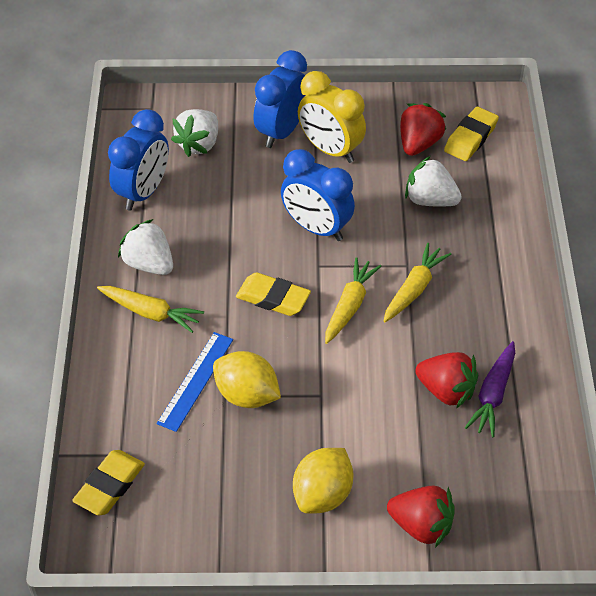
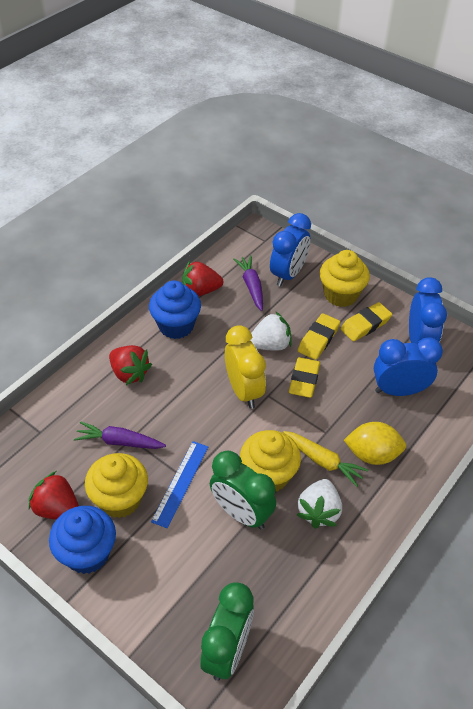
blue cupcake: none = 0 -> [49,506,116,574] [149,280,201,339] = 2
green clock: none = 0 -> [200,582,254,681] [210,451,276,530] = 2
purple carrot: [465,341,515,437] = 1 -> [74,421,166,449] [233,255,263,311] = 2
white strawberry: [118,219,173,275] [171,109,218,157] [405,156,462,207] = 3 -> [250,311,292,351] [297,479,342,529] = 2
yellow carrot: [97,286,204,333] [325,257,381,344] [384,243,452,322] = 3 -> [283,431,368,487] = 1
yellow cupcake: none = 0 -> [85,453,148,518] [240,430,301,492] [320,250,370,307] = 3
yellow lemon: [213,351,281,408] [293,448,354,514] = 2 -> [344,422,406,465] = 1

